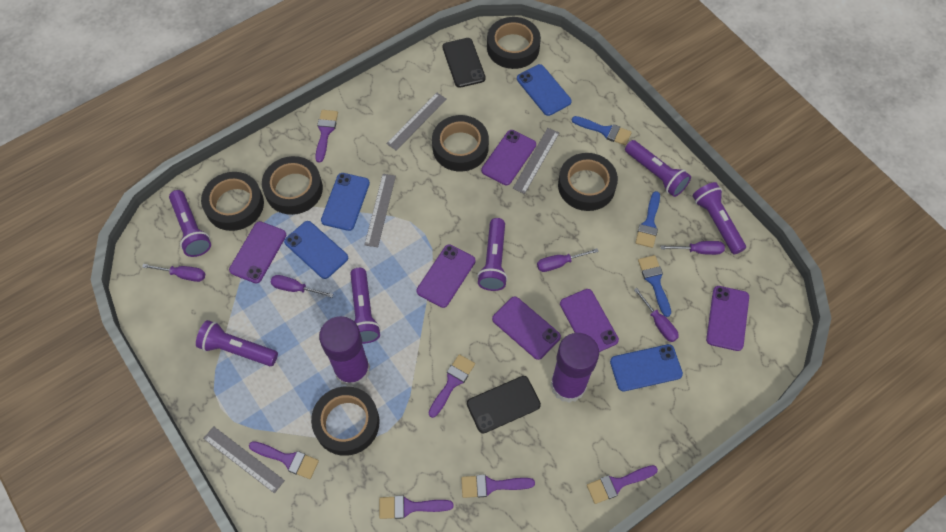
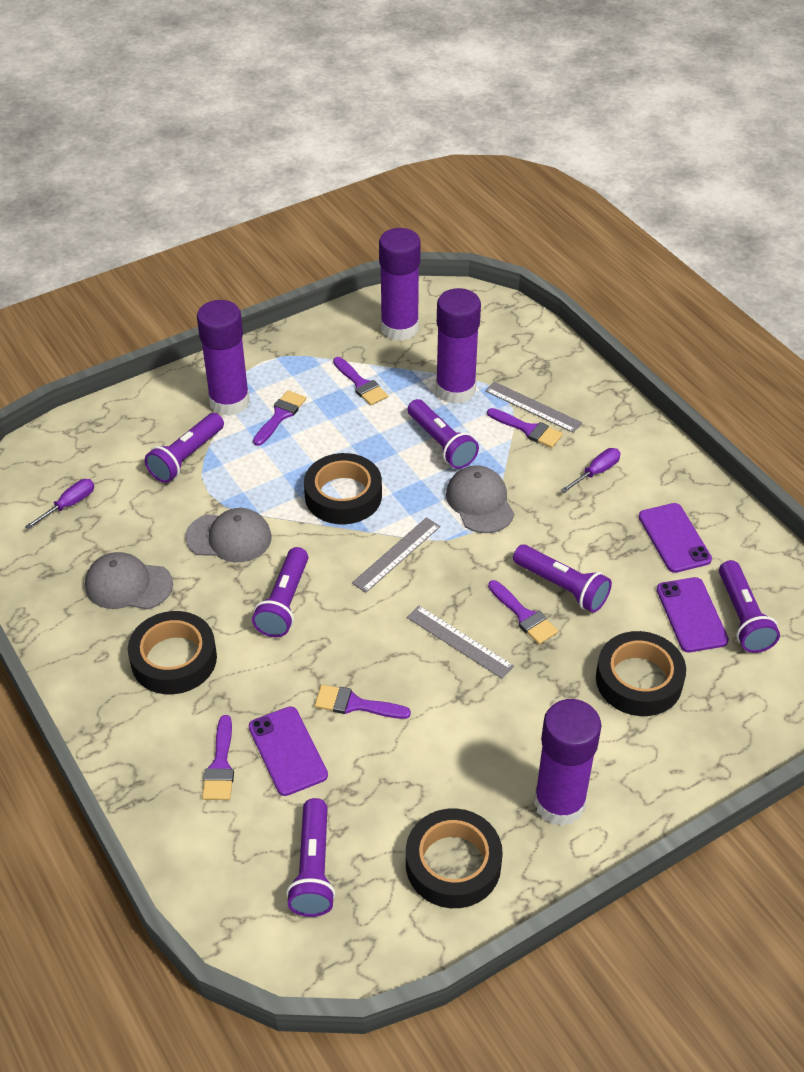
black phone: [442,38,486,88] [467,376,541,434] = 2 -> none = 0
black tape: [201,172,264,231] [262,156,323,215] [311,386,380,456] [432,115,489,172] [487,17,541,69] [558,153,618,211] = 6 -> [128,611,217,694] [304,453,382,524] [406,808,503,908] [596,631,686,716] = 4
blue brush: [572,116,632,145] [635,191,660,248] [638,255,671,317] = 3 -> none = 0
blue phone: [284,221,348,279] [321,173,370,231] [517,64,572,116] [610,344,683,392] = 4 -> none = 0
grey cap: none = 0 -> [85,552,173,609] [185,508,271,562] [446,465,514,533] = 3
grey ruler: [203,426,285,493] [365,174,396,247] [386,93,447,151] [513,128,559,194] = 4 -> [352,517,440,593] [407,606,514,679] [485,382,582,433] = 3
purple glue stick: [319,316,370,387] [550,333,599,403] = 2 -> [197,300,250,416] [379,228,421,341] [436,288,481,404] [534,699,601,826] = 4
purple phone: [229,221,286,283] [417,244,475,308] [481,130,536,185] [492,296,561,360] [560,289,619,352] [706,286,749,351] = 6 -> [249,706,328,796] [639,503,712,573] [657,577,729,652] = 3
purple screwdriver: [142,264,205,282] [271,275,333,298] [537,248,599,272] [634,288,679,342] [661,241,725,255] = 5 -> [25,479,94,530] [561,448,621,493] = 2

